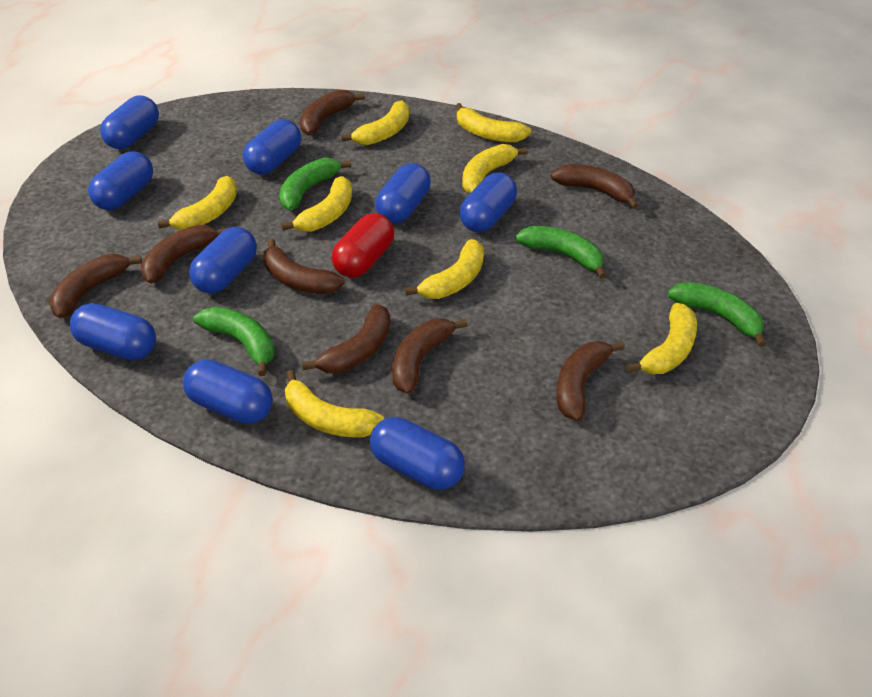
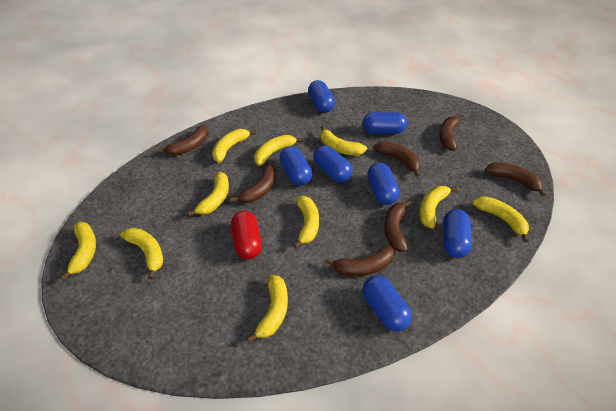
blue capsule: [70,303,156,360] [88,151,153,210] [100,96,159,149] [183,359,273,424] [189,227,257,294] [243,119,301,175] [370,417,465,490] [375,163,431,224] [459,172,517,232] = 9 -> [279,146,312,186] [308,80,335,113] [313,145,353,183] [363,112,407,134] [363,275,412,332] [367,162,399,205] [443,209,472,258] = 7
brown banana: [49,254,142,318] [141,225,227,284] [263,238,345,294] [300,90,365,135] [302,304,390,373] [392,318,468,394] [551,164,639,209] [556,341,625,421] = 8 -> [157,125,208,156] [230,164,276,203] [325,245,394,276] [373,141,420,177] [384,200,411,252] [439,116,465,151] [485,162,546,197] = 7
green banana: [193,307,274,376] [279,158,351,210] [515,226,606,279] [667,282,766,347] = 4 -> none = 0
yellow banana: [158,176,237,230] [281,176,352,232] [285,370,384,437] [341,100,409,145] [405,239,484,299] [456,103,531,142] [462,144,528,193] [626,303,697,374] = 8 -> [60,222,96,280] [120,228,163,279] [188,172,229,216] [212,129,256,163] [247,275,288,343] [254,135,303,166] [293,196,319,248] [320,126,367,156] [420,186,457,229] [472,196,529,243] = 10

